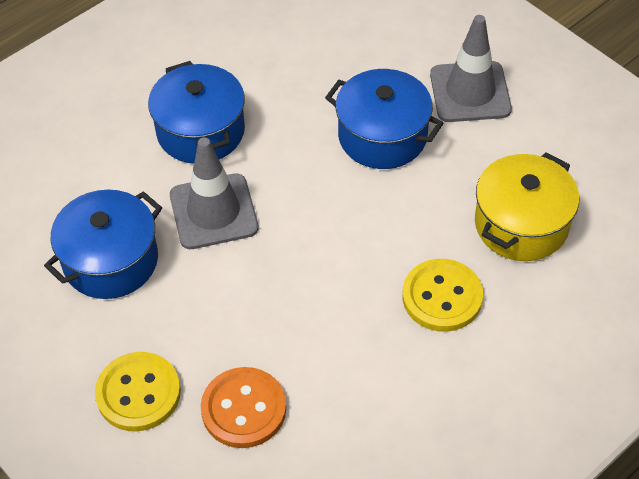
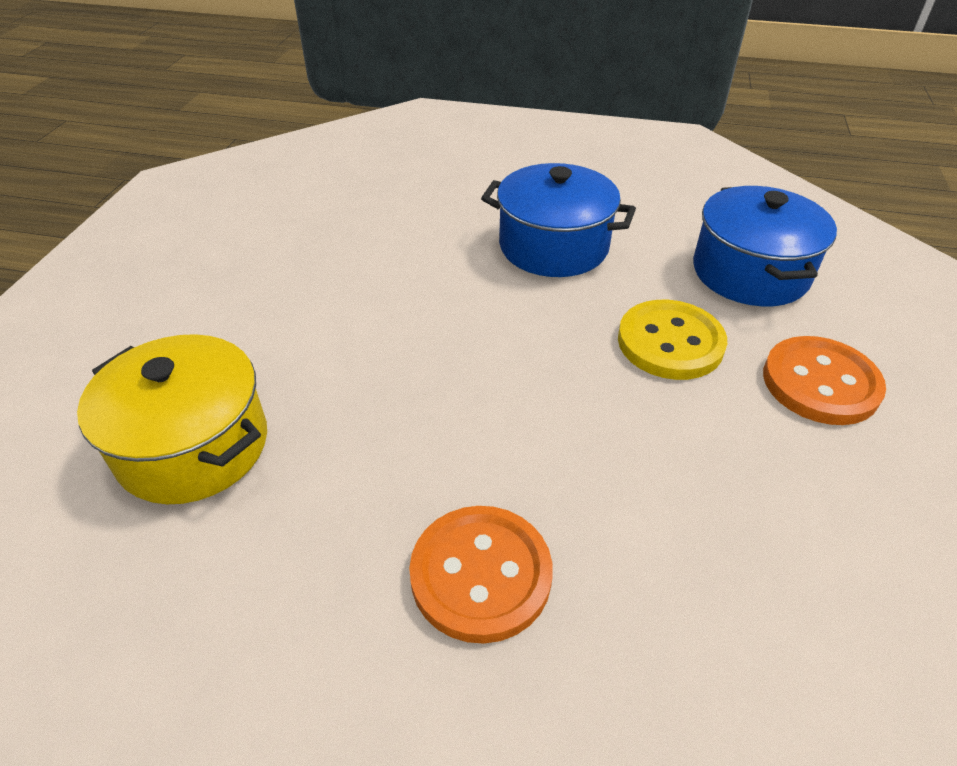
blue pot: [44,190,162,299] [148,61,245,164] [325,69,443,169] = 3 -> [481,163,636,277] [693,186,837,306] = 2
grey traffic cone: [170,137,259,249] [430,15,512,122] = 2 -> none = 0
orange button: [201,367,286,448] = 1 -> [409,506,553,644] [763,336,886,425] = 2
yellow button: [95,352,181,432] [402,259,483,332] = 2 -> [618,300,727,380] = 1

